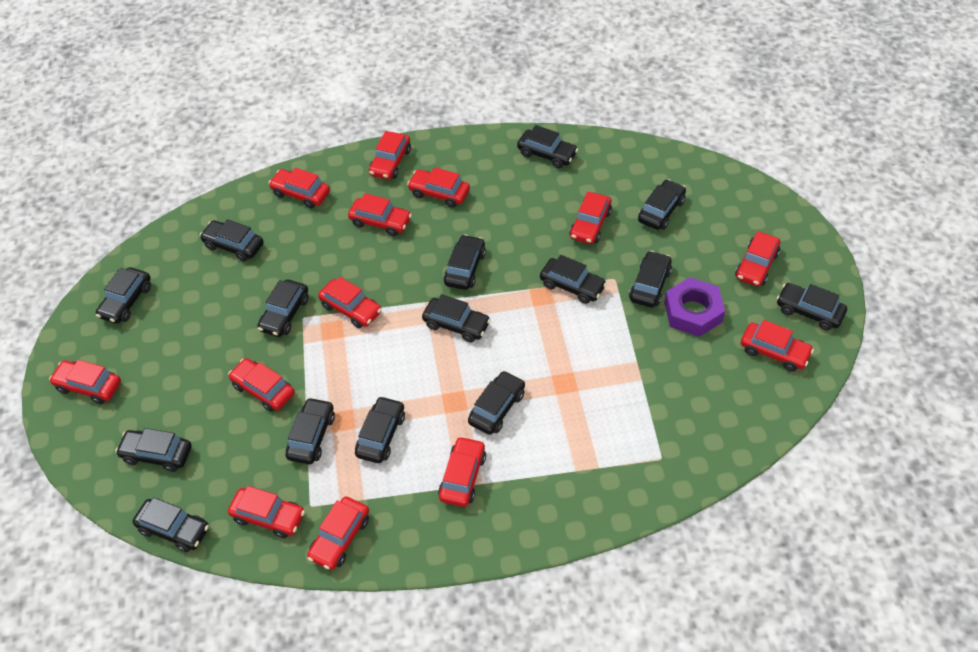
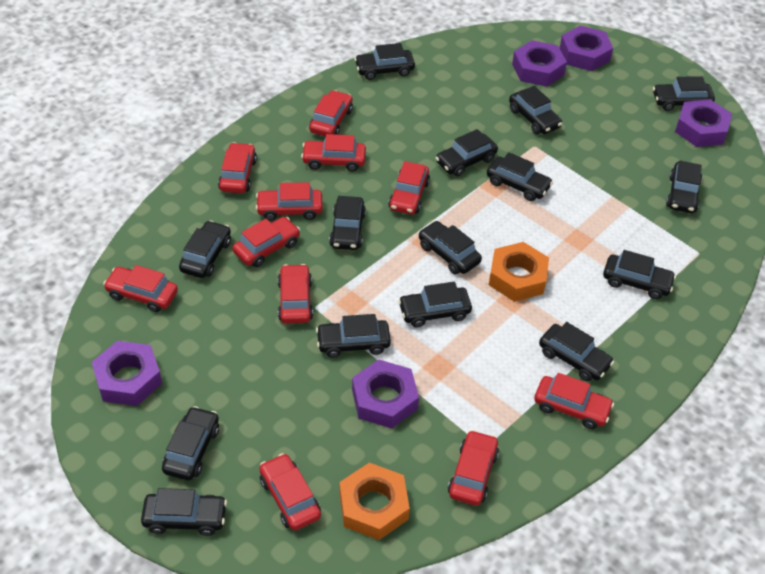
orange nut: none = 0 -> [340,463,410,540] [489,242,549,302] = 2
purple nut: [664,277,725,337] = 1 -> [92,341,162,406] [352,359,419,428] [512,40,567,87] [560,25,613,71] [675,99,732,147] = 5
red car: [49,360,121,404] [228,358,295,412] [228,486,305,538] [269,168,330,209] [307,496,369,570] [318,277,382,328] [348,193,412,236] [369,131,411,180] [407,167,470,208] [438,436,486,507] [569,192,612,244] [735,231,780,286] [741,320,814,372] = 13 -> [103,265,178,312] [218,142,257,193] [233,217,300,267] [256,182,323,221] [259,453,321,531] [278,264,313,324] [301,134,366,172] [309,90,353,137] [388,161,430,215] [448,430,499,506] [534,373,614,429] = 11

